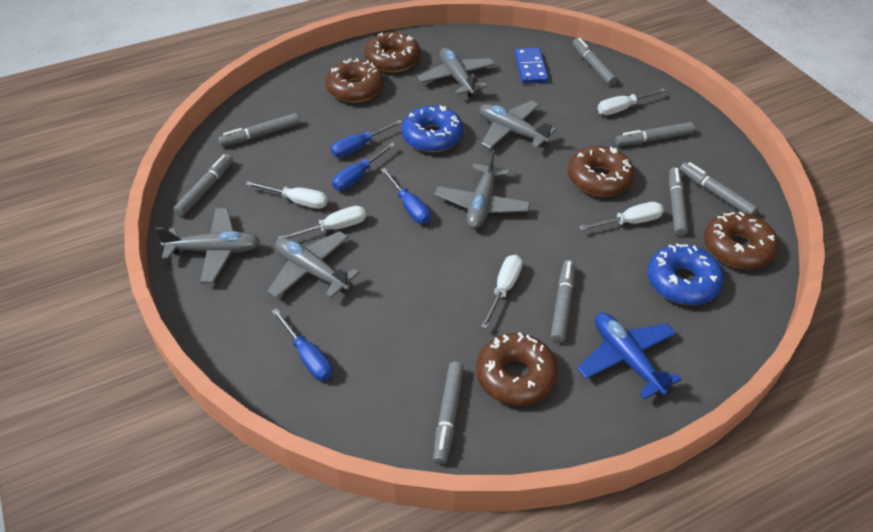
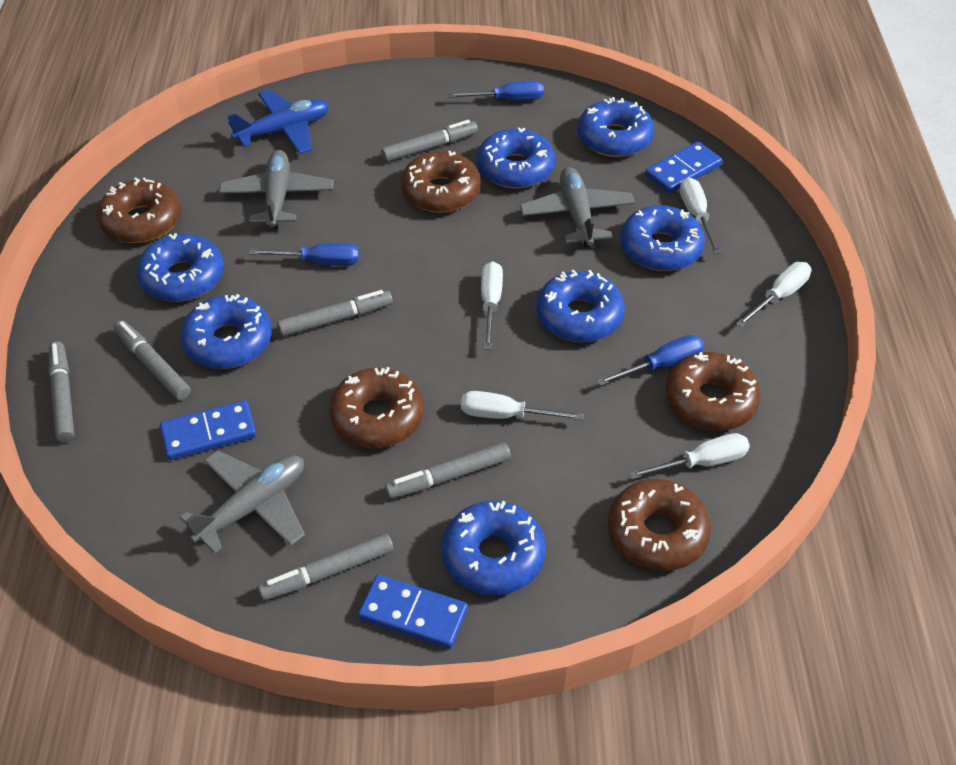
blue domino: [515,48,549,84] = 1 -> [160,400,256,460] [358,574,468,649] [645,142,722,194] = 3
blue donut: [402,105,464,152] [647,243,724,305] = 2 -> [136,233,224,302] [180,294,272,369] [442,501,546,596] [477,127,555,189] [537,270,625,342] [578,97,654,157] [620,205,705,271] = 7
blue screwdriver: [271,308,332,381] [331,120,402,158] [332,143,396,191] [381,168,431,224] = 4 -> [249,243,359,266] [448,81,544,101] [597,335,704,386] = 3
grey marker: [173,154,233,217] [218,113,300,147] [433,361,464,464] [551,260,575,343] [572,38,617,86] [615,122,695,146] [669,167,688,236] [679,162,758,215] = 8 -> [49,341,75,442] [114,320,191,400] [258,533,393,601] [277,290,393,337] [381,120,478,162] [385,442,511,499] = 6
grey plane: [155,208,260,283] [267,231,359,298] [417,48,495,97] [435,149,530,229] [479,101,556,149] = 5 -> [180,450,305,554] [219,150,334,228] [520,167,635,247] = 3

